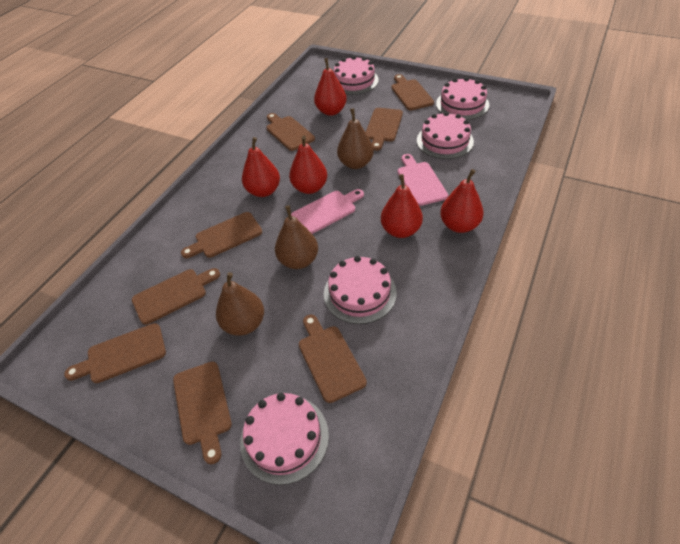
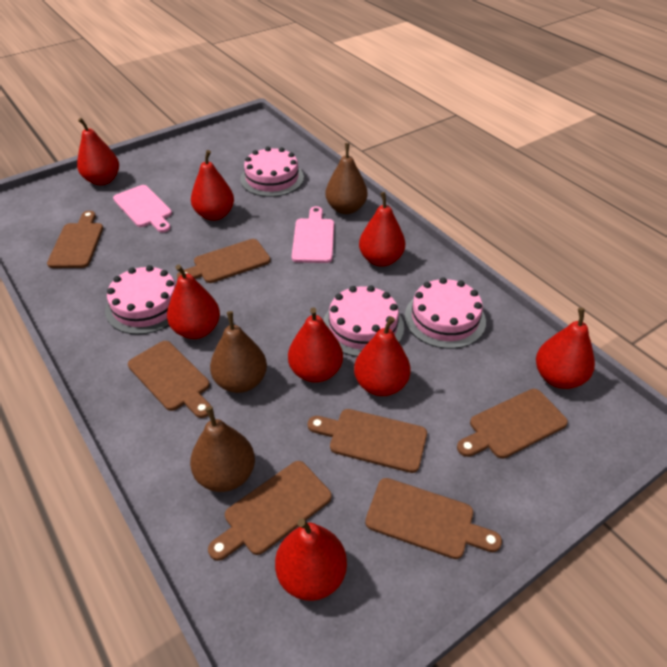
brown cutting board: [64,323,166,383] [132,268,220,325] [173,362,232,464] [181,212,262,258] [266,113,315,151] [299,315,367,403] [366,108,403,151] [391,74,434,110] = 8 -> [47,211,103,268] [128,341,211,418] [177,239,271,283] [208,461,332,561] [308,409,427,473] [365,478,502,559] [457,389,568,459] = 7
pink cake: [240,393,329,485] [324,256,397,324] [334,56,379,95] [417,112,474,159] [436,77,489,120] = 5 -> [105,265,176,334] [240,147,304,197] [323,285,404,357] [405,277,486,349] = 4
red pear: [242,137,280,197] [289,136,327,194] [314,58,347,116] [381,174,423,238] [440,169,484,233] = 5 -> [77,118,119,185] [167,264,220,339] [191,150,234,221] [275,518,347,601] [288,307,343,383] [354,316,411,396] [359,192,405,267] [536,308,595,389] = 8

